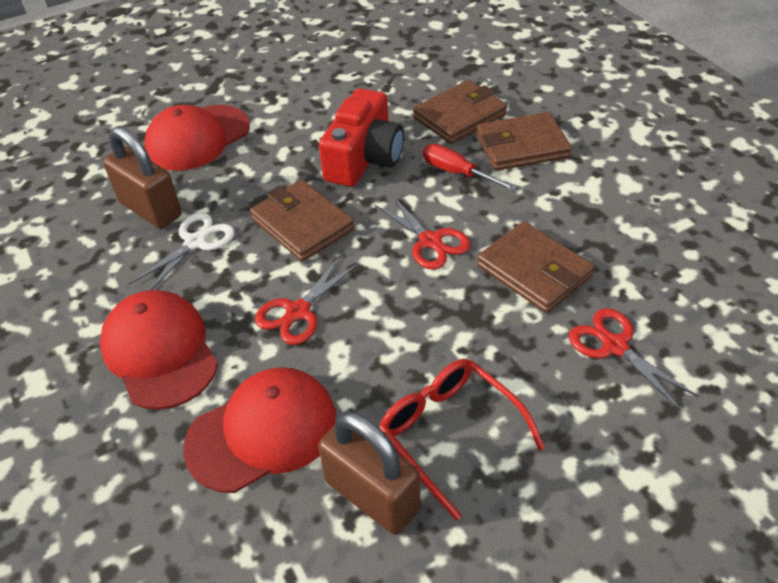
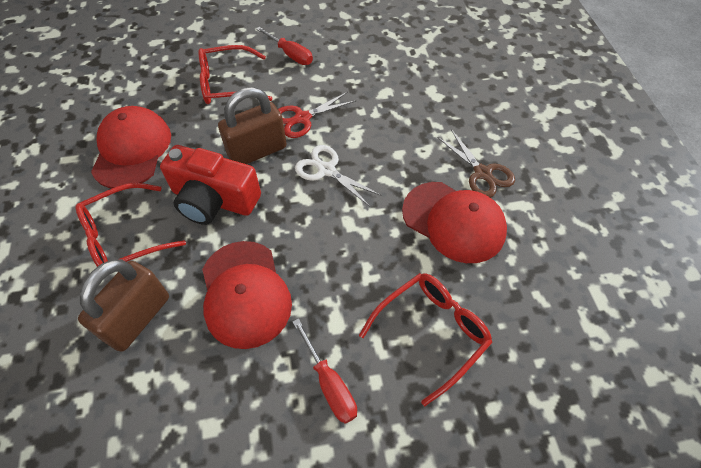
brown scissors: none = 0 -> [437,129,515,198] = 1
brown wallet: [250,180,355,262] [413,80,507,144] [476,112,572,171] [477,221,594,313] = 4 -> none = 0
red glasses: [379,359,545,520] = 1 -> [75,183,186,267] [199,45,272,104] [359,273,493,406] = 3
red scissors: [255,255,360,345] [373,194,471,270] [569,308,698,411] = 3 -> [278,92,356,138] = 1
red screwdriver: [423,144,517,191] = 1 -> [256,27,313,65] [292,318,357,424] = 2

